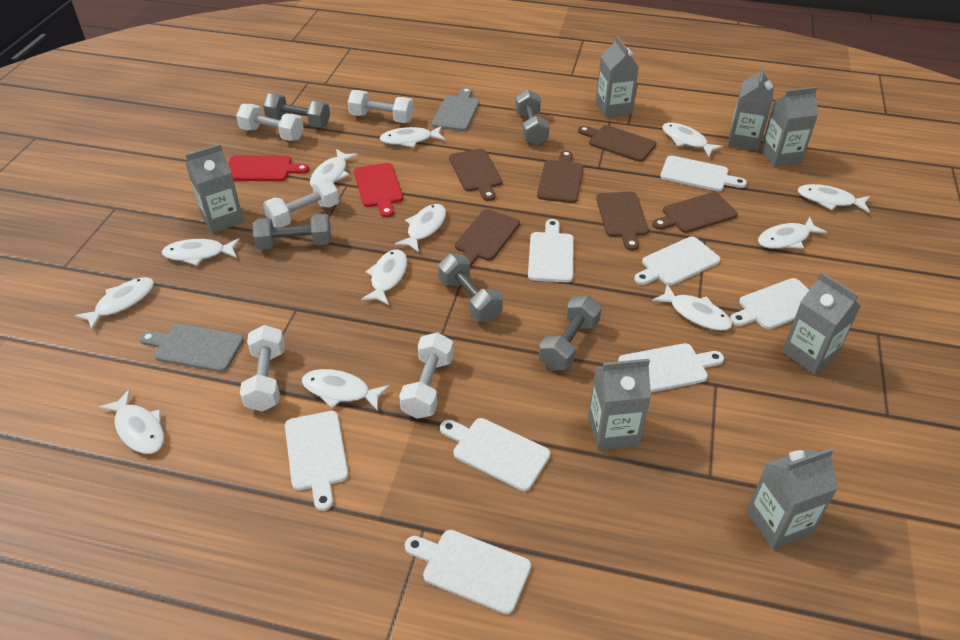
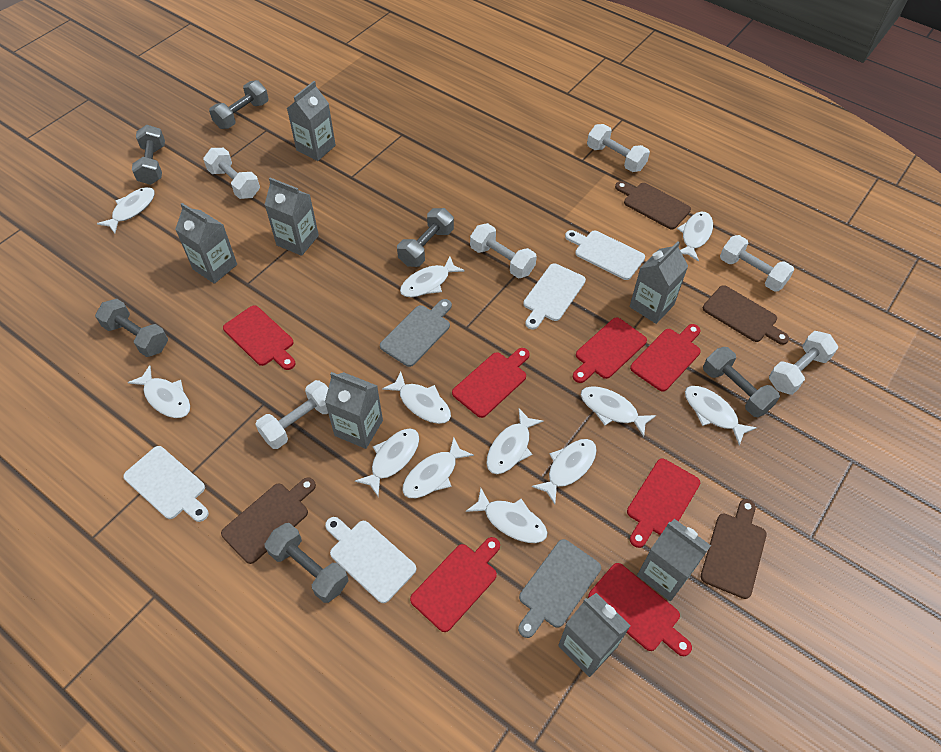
brown cutting board: [449,149,502,201] [455,209,520,267] [537,150,583,203] [578,125,656,162] [596,192,649,251] [652,192,738,233] = 6 -> [221,478,316,564] [615,181,691,229] [701,499,767,599] [703,285,789,345] = 4
grey dumbbell: [253,214,331,250] [263,94,330,127] [438,254,503,322] [515,90,549,145] [539,296,602,370] = 5 -> [95,299,168,357] [132,125,165,185] [209,80,269,129] [265,523,349,603] [397,208,454,267] [703,347,780,417] = 6
red cutting board: [228,155,309,181] [354,163,403,218] = 2 -> [223,305,295,370] [410,537,500,632] [452,348,530,418] [573,318,647,383] [588,563,692,656] [627,459,700,548] [630,324,701,391] = 7
white cutting board: [285,411,348,511] [405,530,531,614] [440,418,551,491] [528,219,574,282] [618,343,724,392] [634,237,720,286] [660,156,747,191] [730,278,809,329] = 8 -> [123,446,209,522] [325,517,416,603] [523,263,586,329] [565,230,645,280] = 4
white dumbbell: [236,104,304,141] [240,325,285,411] [263,178,339,228] [348,90,414,123] [399,332,453,419] = 5 -> [203,148,260,199] [255,380,328,449] [470,223,537,278] [587,124,650,172] [720,235,794,292] [769,331,838,395] = 6

